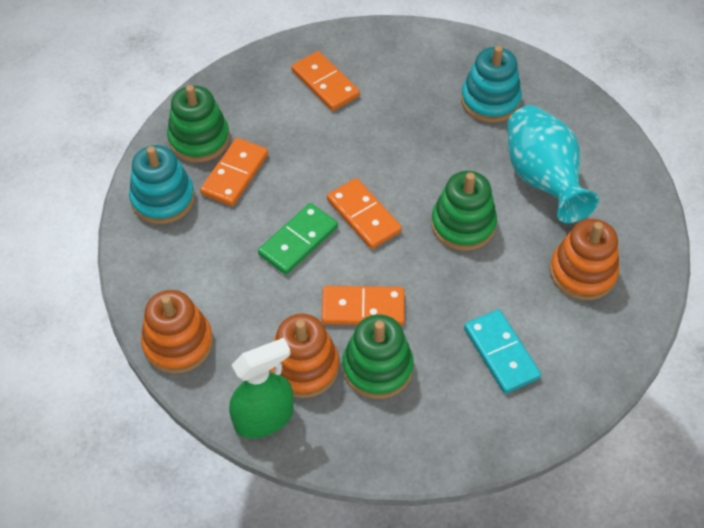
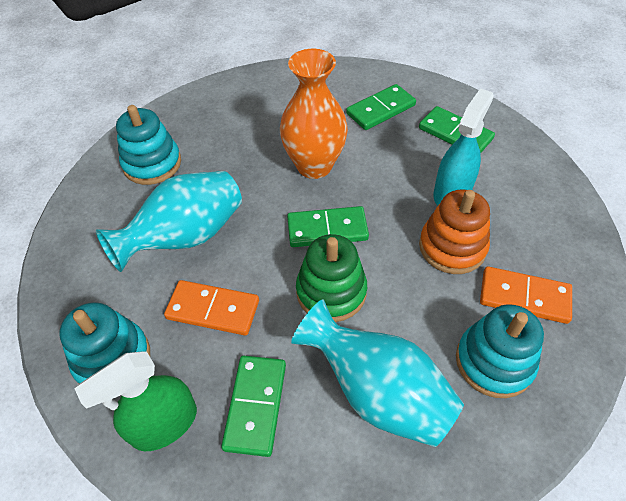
green domino: [258,203,338,275] = 1 -> [221,356,286,457] [287,206,369,247] [346,84,416,130] [419,106,495,154] = 4
green stacking toy: [167,85,230,162] [342,314,414,399] [431,171,497,251] = 3 -> [296,234,367,322] = 1
orange domino: [200,138,268,206] [291,51,360,111] [322,286,405,326] [327,178,402,249] = 4 -> [164,280,259,336] [480,266,572,324] = 2
orange stacking toy: [141,290,213,374] [269,314,339,398] [550,219,619,300] = 3 -> [419,189,490,274] = 1
orange vase: none = 0 -> [280,49,348,179] = 1
turquoise domino: [464,309,541,394] = 1 -> none = 0
turquoise spray bottle: none = 0 -> [433,88,494,205] = 1
turquoise stacking toy: [129,145,195,224] [461,46,522,123] = 2 -> [59,302,150,384] [116,105,181,185] [456,304,544,398] = 3
turquoise vase: [507,105,599,223] = 1 -> [96,171,242,272] [291,300,464,447] = 2

